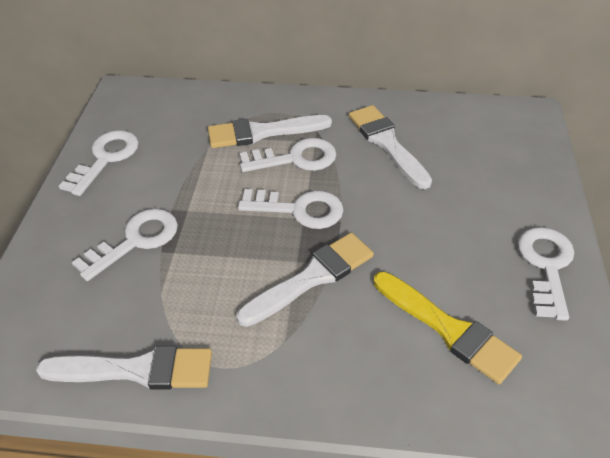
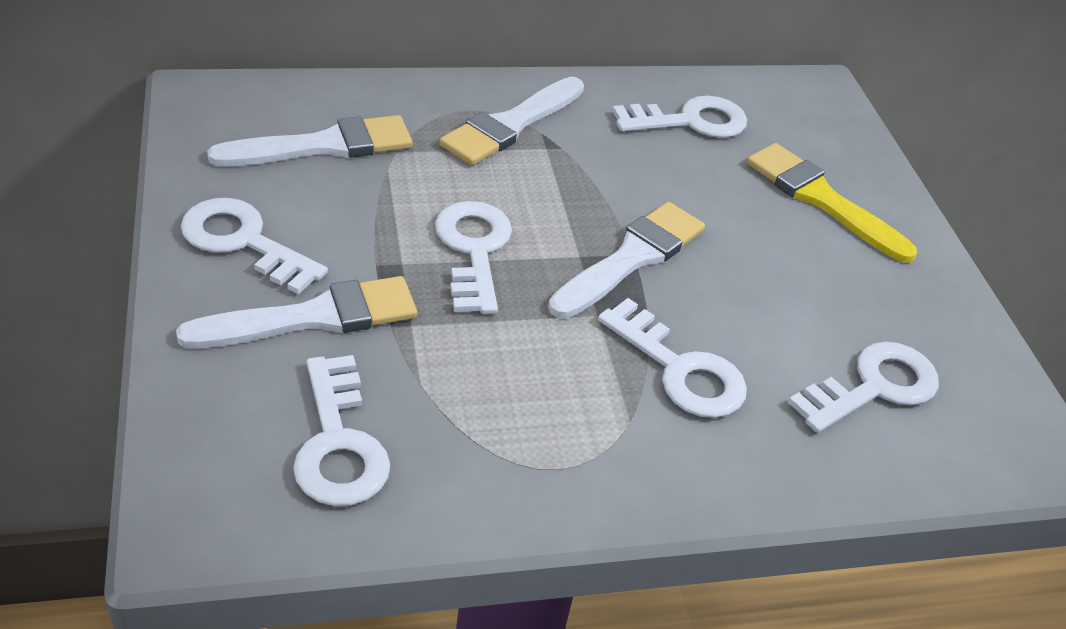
white key: [59,130,139,196] [72,208,178,281] [238,189,344,229] [239,138,336,172] [518,227,574,321] = 5 -> [181,198,328,294] [293,355,390,506] [435,201,512,314] [598,298,747,418] [612,96,747,138] [788,342,939,433] = 6

